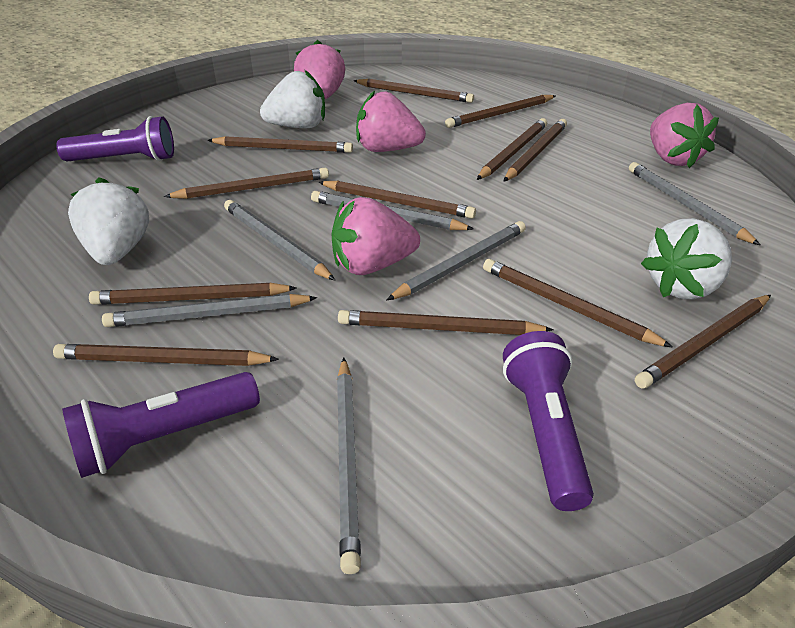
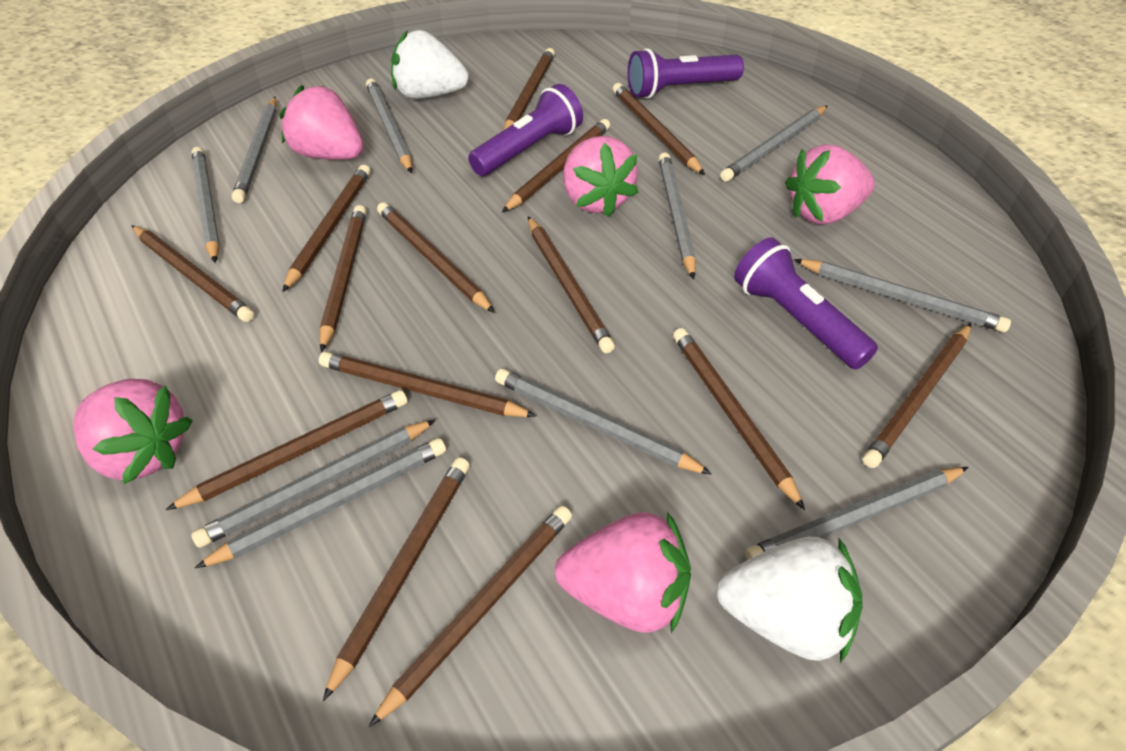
brown pencil: [53,344,279,366] [89,283,297,305] [164,168,329,199] [207,136,353,153] [319,181,476,219] [338,310,554,335] [353,79,474,103] [445,95,555,128] [477,118,547,180] [483,259,673,348] [503,119,567,182] [635,295,771,389] = 12 -> [131,225,254,322] [165,390,407,510] [282,165,370,292] [319,352,536,417] [320,205,367,352] [323,457,470,701] [369,506,572,727] [377,202,495,313] [502,119,610,212] [504,48,555,130] [528,216,615,353] [613,83,705,175] [673,328,805,510] [863,323,971,468] = 14
grey pencil: [102,294,317,327] [224,200,335,280] [311,191,474,230] [337,358,361,574] [387,221,526,300] [629,162,760,245] = 6 -> [191,419,436,548] [192,147,220,263] [195,438,446,568] [232,96,277,203] [366,79,412,173] [495,369,712,475] [658,152,696,280] [720,105,828,182] [745,467,968,560] [794,259,1011,332] = 10
pink strawberry: [294,40,345,99] [332,197,420,275] [356,91,426,152] [650,103,719,168] = 4 -> [73,379,193,484] [280,85,363,160] [555,512,691,633] [563,136,639,217] [785,145,875,225] = 5
white strawberry: [68,177,149,265] [260,70,325,128] [641,218,732,300] = 3 -> [391,30,469,99] [716,537,862,663] = 2

